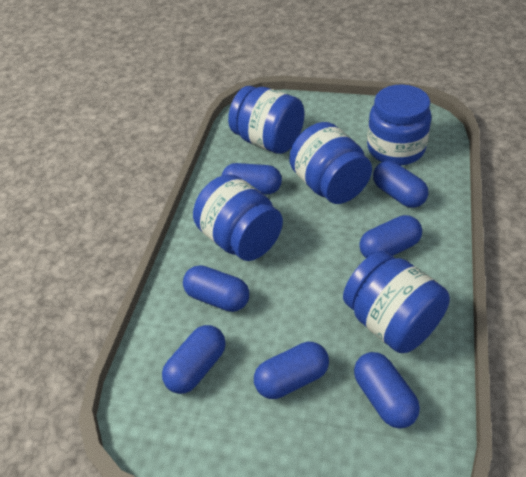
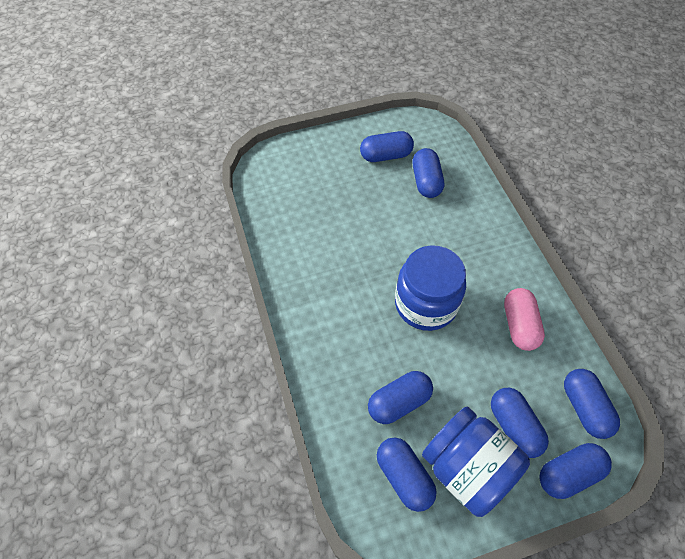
blue jar: [193,174,283,261] [228,86,305,154] [289,122,372,204] [343,251,450,353] [367,84,432,166] = 5 -> [395,245,466,331] [422,406,530,517] = 2
pink capsule: none = 0 -> [504,288,545,351] = 1

